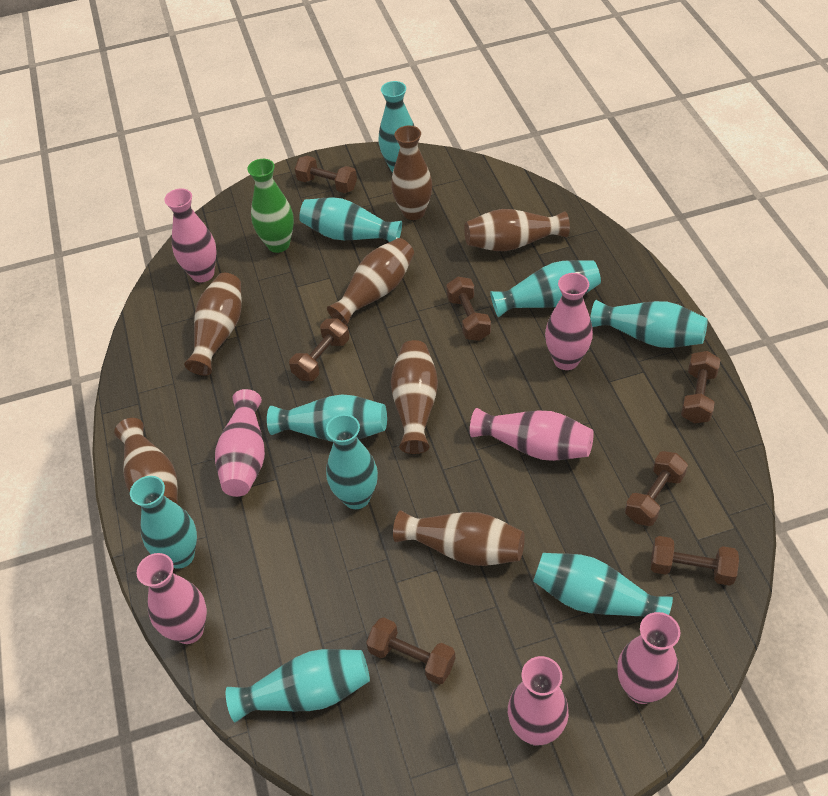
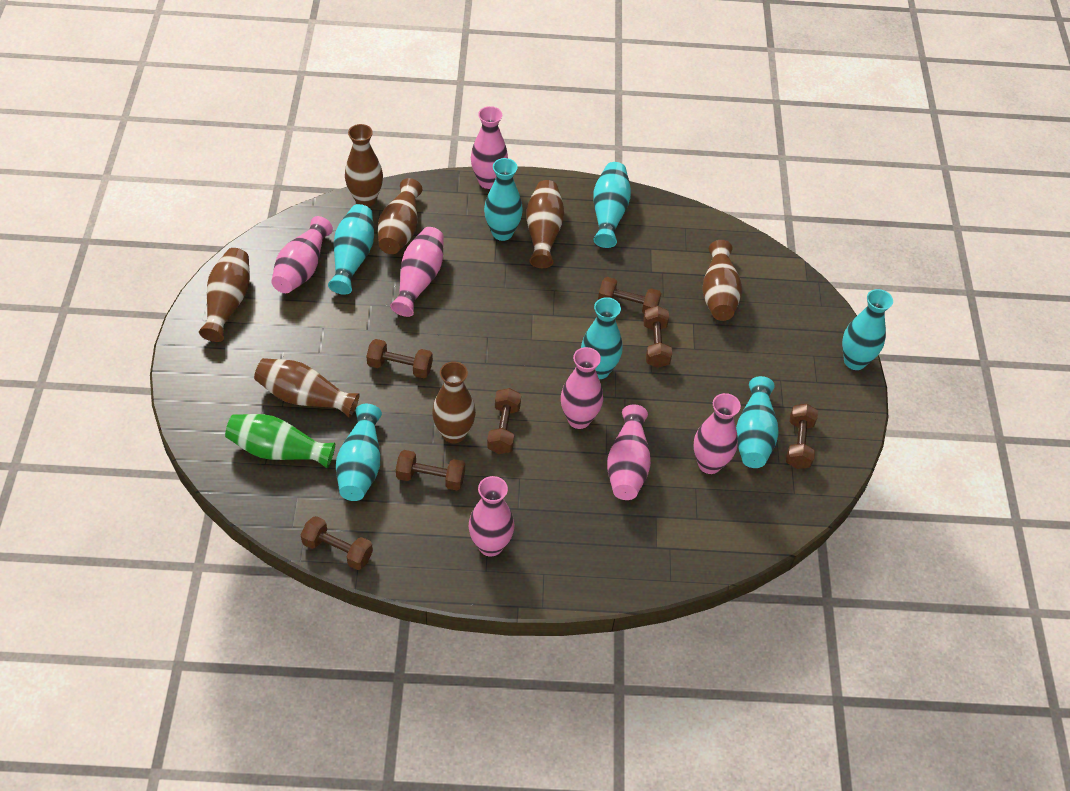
turquoise vase: [130,476,197,569] [226,649,370,723] [267,394,387,442] [299,197,402,242] [326,414,378,509] [378,81,414,172] [490,260,601,318] [533,553,673,617] [590,300,708,348] = 9 -> [328,204,374,295] [336,404,382,501] [484,158,523,241] [581,297,623,379] [593,162,631,248] [736,376,779,468] [842,289,893,370] = 7

